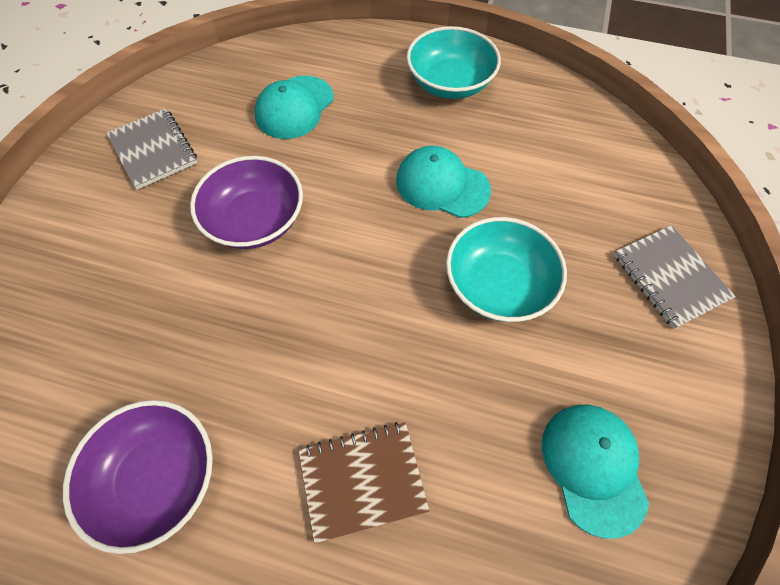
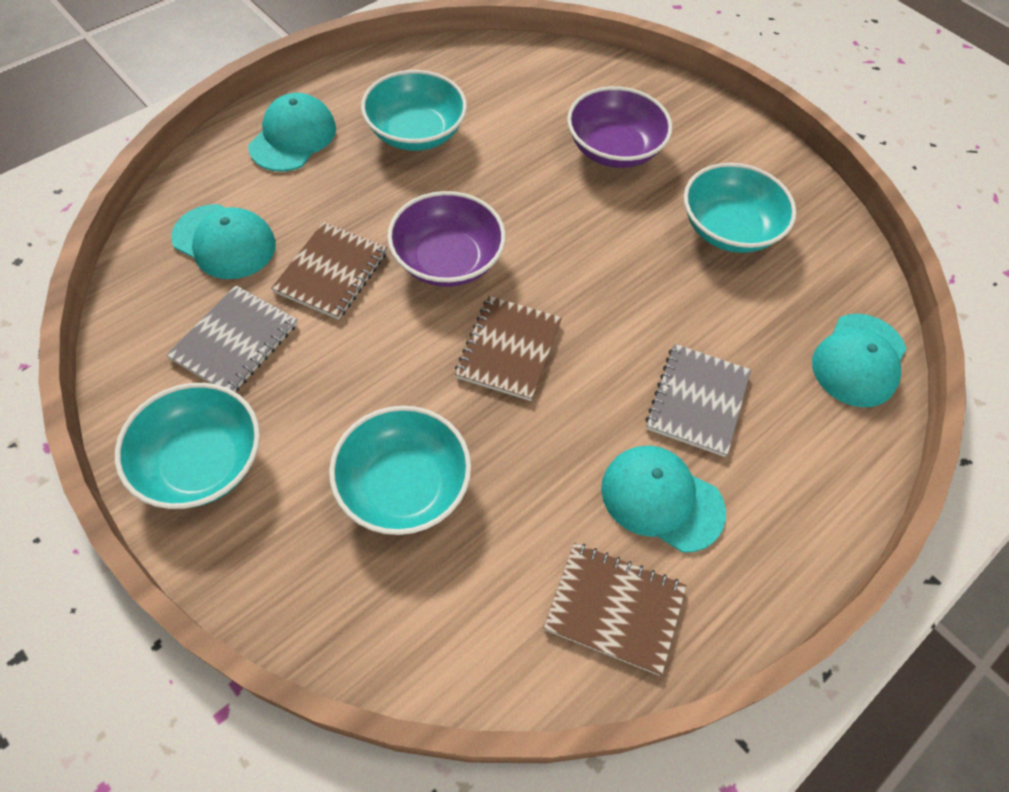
brown notebook: [298,422,430,544] = 1 -> [271,222,387,320] [455,296,562,401] [544,543,687,676] = 3
turquoise bowl: [406,26,501,99] [446,217,567,322] = 2 -> [115,383,260,509] [329,406,471,535] [361,70,467,151] [684,163,797,253] = 4
turquoise cap: [255,76,334,139] [396,146,491,218] [542,405,649,539] = 3 -> [171,204,276,279] [248,93,336,172] [601,446,726,553] [812,313,906,407] = 4

